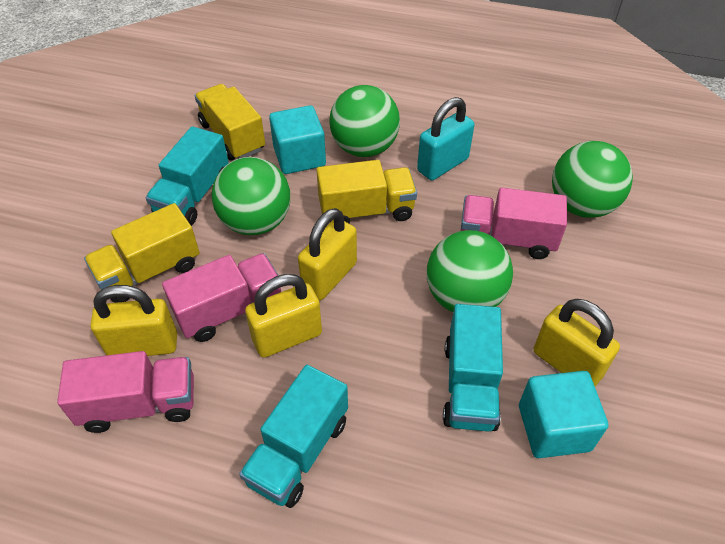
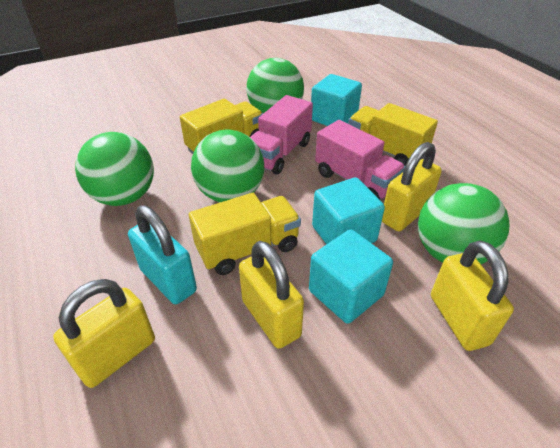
pink truck: [57,351,194,433] [162,253,281,342] [461,188,567,259] = 3 -> [250,95,313,174] [315,120,405,200] = 2
turquoise cube: [269,105,326,174] [519,371,608,458] = 2 -> [309,229,393,324] [311,74,362,126] [312,177,385,245] = 3
turquoise truck: [146,126,229,226] [239,365,348,508] [443,304,503,431] = 3 -> none = 0

